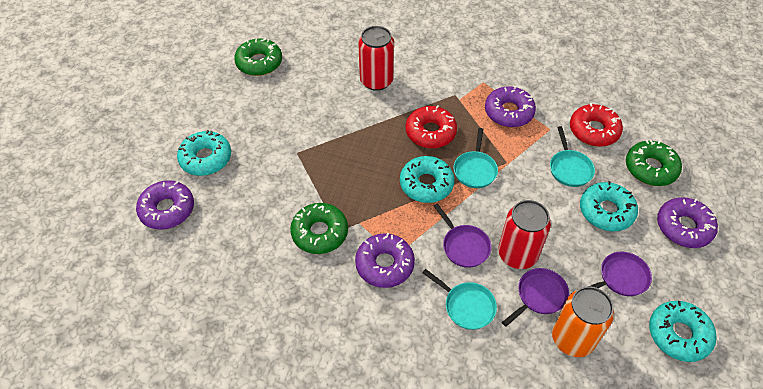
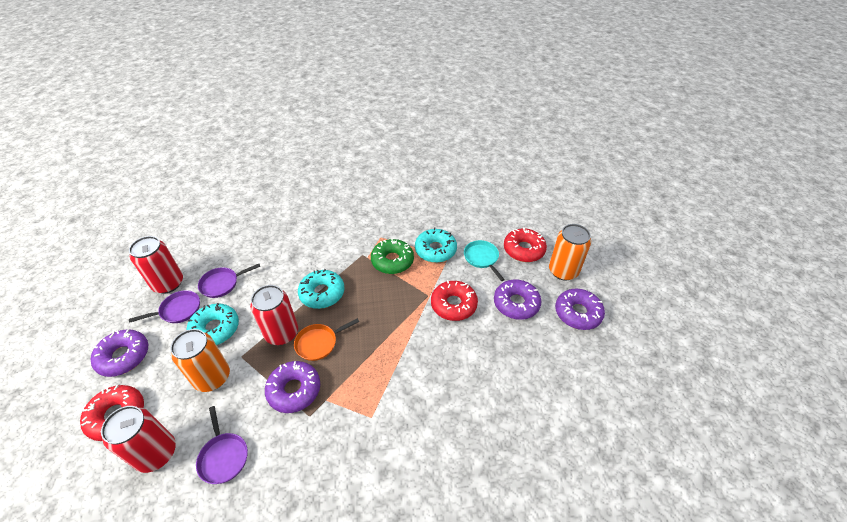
green donut: [234,38,282,76] [290,203,348,254] [626,140,682,186] = 3 -> [371,238,414,274] = 1
orange can: [552,286,614,357] = 1 -> [170,329,230,392] [549,224,591,280] = 2
orange pan: none = 0 -> [294,318,359,361] = 1
red can: [358,26,394,91] [498,200,551,269] = 2 -> [101,406,176,473] [129,236,183,294] [250,285,298,345] = 3
red donut: [406,105,457,148] [570,103,623,147] = 2 -> [80,385,144,441] [431,280,478,321] [504,227,547,262] = 3
turquoise donut: [177,130,231,176] [400,156,455,203] [580,181,638,231] [649,301,716,362] = 4 -> [187,303,239,345] [298,269,345,309] [415,228,457,263] = 3
turquoise pan: [422,269,497,330] [454,128,498,188] [550,126,595,187] = 3 -> [464,240,505,281] = 1

